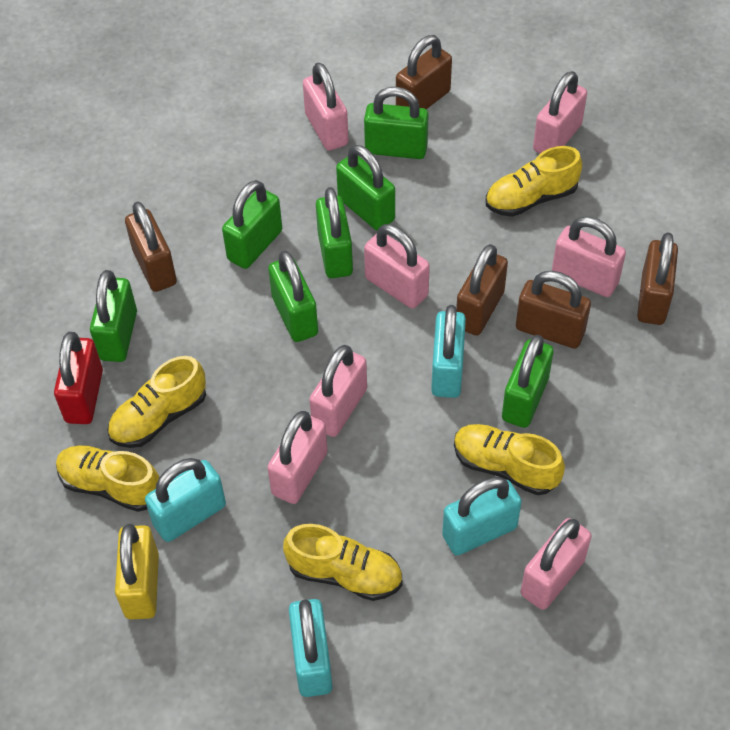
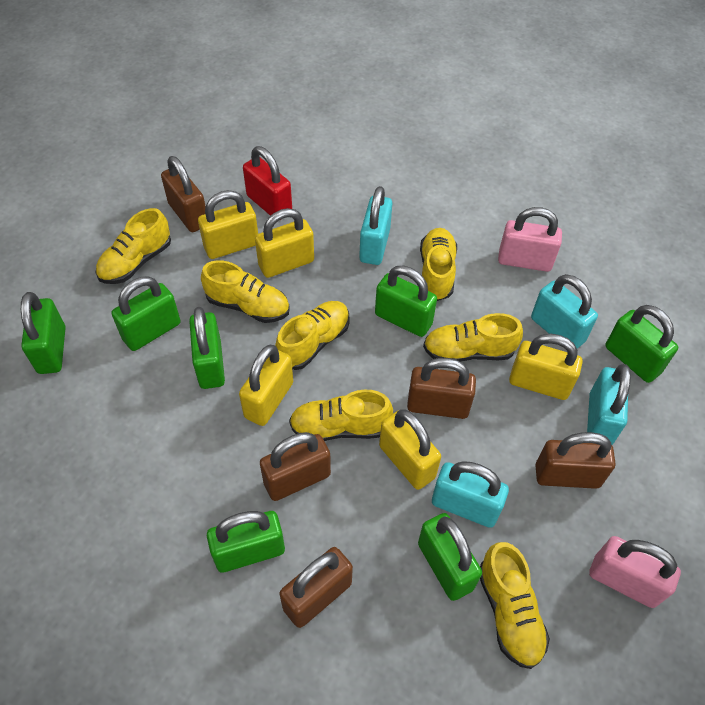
pink padlock: [267,411,328,504] [303,62,349,151] [309,345,367,437] [364,224,430,309] [521,518,592,610] [533,71,587,153] [552,217,626,297] = 7 -> [498,207,562,272] [589,536,681,608] = 2
yellow padlock: [115,524,159,619] = 1 -> [198,190,258,259] [239,345,293,426] [255,208,314,278] [379,410,441,490] [509,334,583,400] = 5
yellow shoe: [56,445,159,512] [107,356,206,448] [283,524,403,601] [454,424,565,495] [486,146,582,217] = 5 -> [95,208,171,284] [201,260,290,323] [275,301,350,370] [289,390,393,441] [420,228,457,301] [423,313,523,362] [480,542,550,669] = 7

